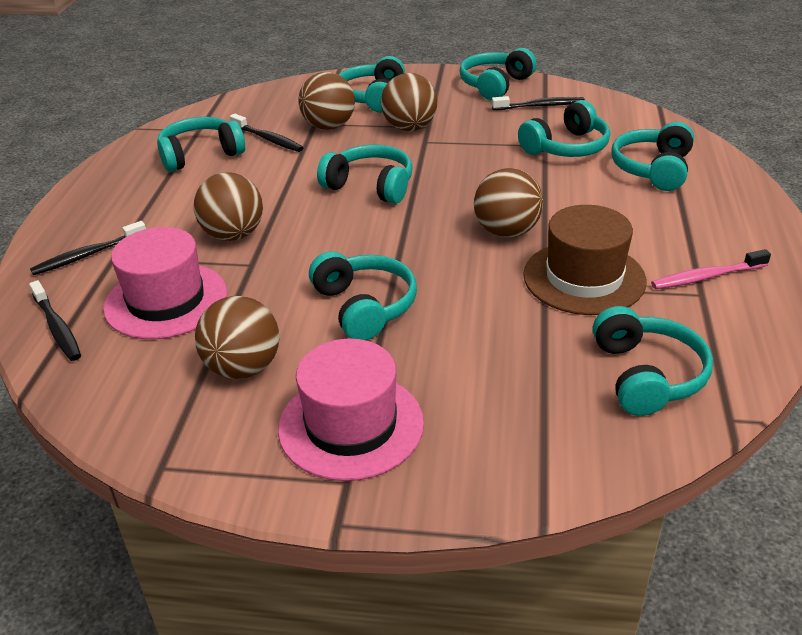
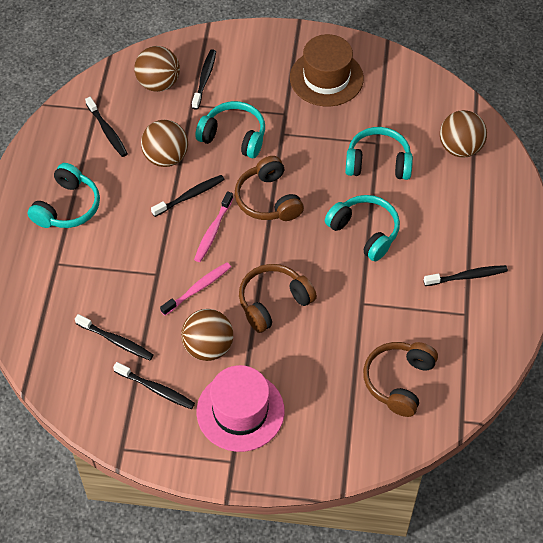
black toothbrush: [29,280,81,361] [30,221,146,275] [230,114,304,152] [492,96,585,110] = 4 -> [75,314,154,360] [85,97,128,157] [113,362,195,409] [151,175,225,217] [192,49,216,110] [424,265,508,286] = 6
brown ball: [194,172,263,241] [195,296,280,379] [299,72,355,130] [381,73,438,131] [474,168,543,237] = 5 -> [134,46,180,92] [141,120,188,167] [181,309,233,361] [440,110,487,158] = 4
brown headphones: none = 0 -> [235,156,304,221] [239,264,317,333] [363,342,438,417] = 3
pink hat: [103,227,227,339] [278,338,424,481] = 2 -> [197,365,285,452] = 1
pink toothbrush: [651,249,771,289] = 1 -> [160,262,231,316] [194,191,233,262] = 2
turquoise headphones: [157,117,245,172] [309,251,417,340] [317,145,413,204] [339,56,405,113] [459,48,537,100] [518,100,610,157] [593,306,713,416] [611,122,694,191] = 8 -> [28,163,100,228] [195,101,265,158] [325,195,400,261] [345,127,413,180] = 4

